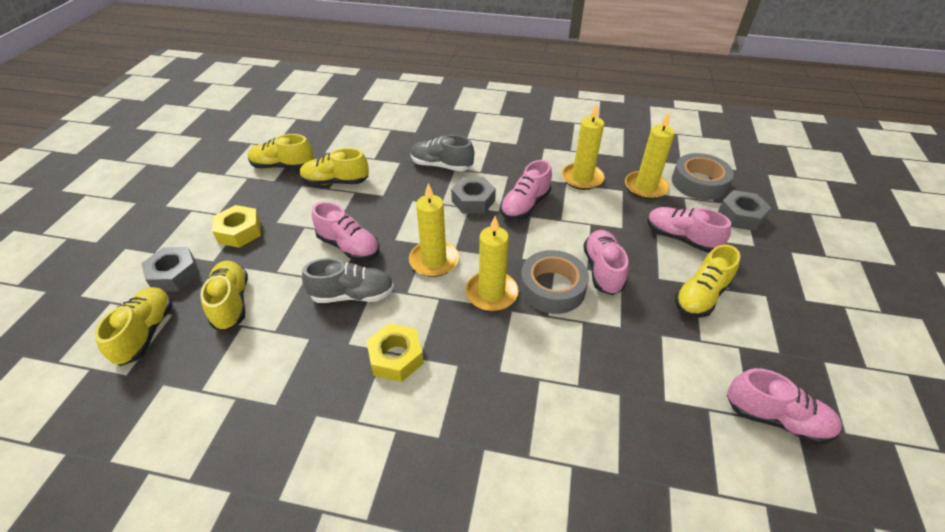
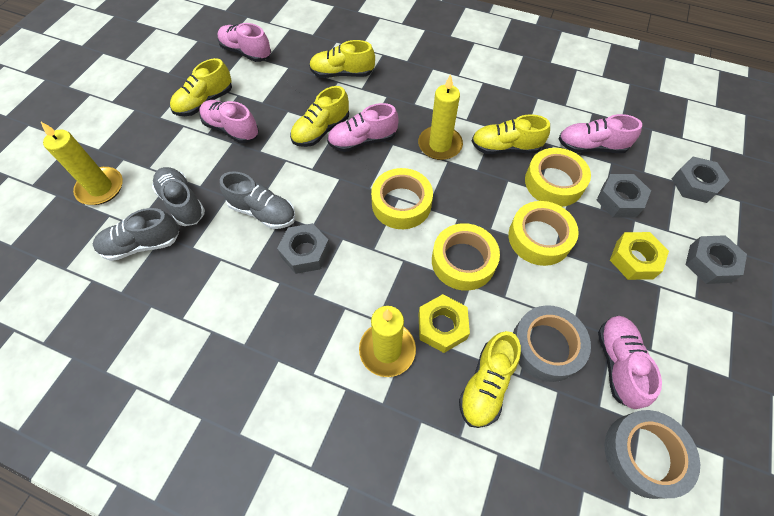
grey nut: [141,247,200,292] [451,177,496,214] [718,190,771,231] = 3 -> [277,223,330,274] [596,174,651,217] [672,157,730,203] [685,235,747,284] = 4
grey shoe: [302,258,394,303] [411,135,474,171] = 2 -> [93,208,179,261] [152,167,205,226] [220,171,295,229] = 3
yellow candle: [409,183,459,277] [465,216,519,311] [562,103,604,190] [625,112,675,199] = 4 -> [41,122,123,205] [359,306,416,377] [418,74,463,160] = 3
yellow tape: none = 0 -> [371,168,433,229] [432,223,500,291] [508,201,579,266] [525,148,591,207] = 4

